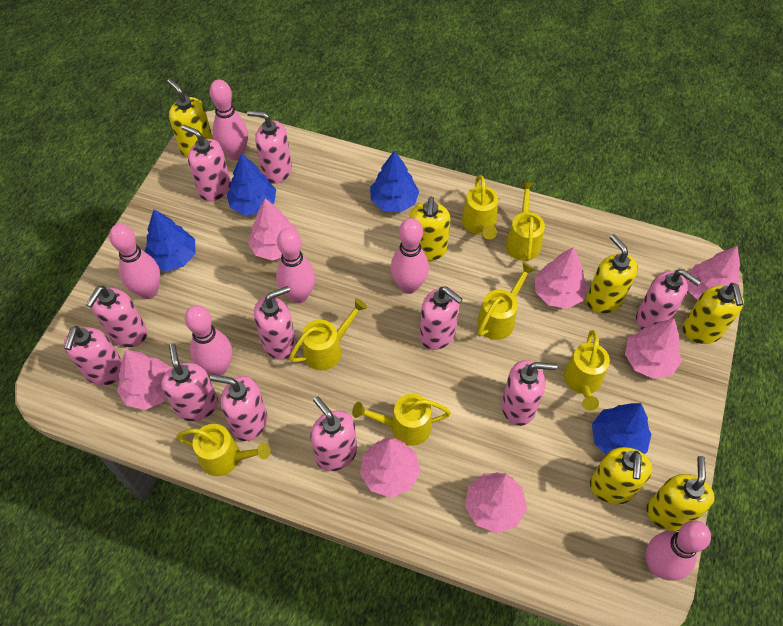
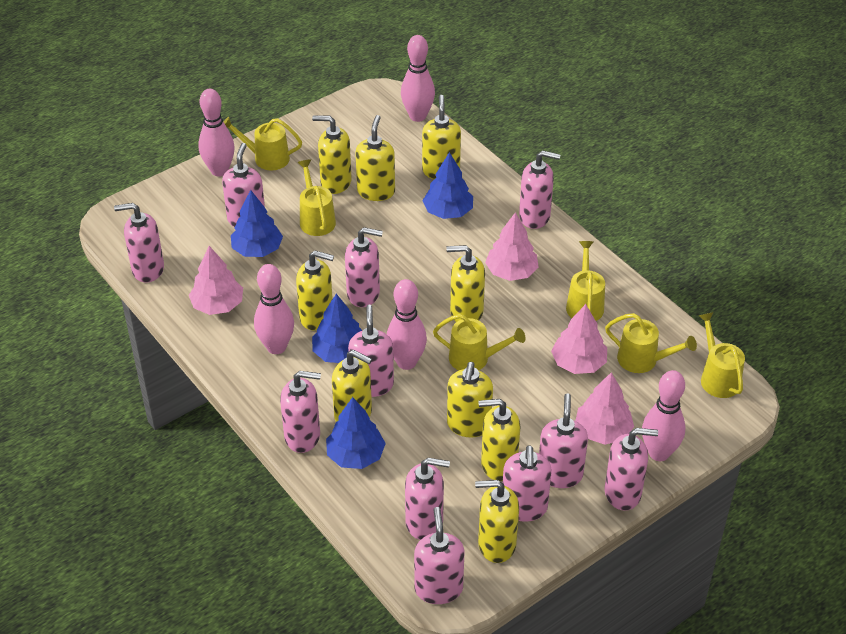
pink bowling pin: [109,224,160,299] [185,305,232,376] [209,80,248,161] [276,228,315,303] [390,218,429,294] [646,520,711,581] = 6 -> [198,89,235,177] [254,264,294,354] [387,279,427,370] [401,35,435,122] [642,370,685,461] = 5
pink tree: [117,350,172,410] [248,198,298,261] [360,438,421,498] [465,472,527,533] [535,247,588,309] [625,318,682,379] [686,246,740,300] = 7 -> [189,246,243,315] [485,212,539,281] [551,304,607,374] [575,372,634,445] = 4
yellow soap dispenser: [167,79,213,157] [409,197,450,261] [586,234,638,314] [590,447,652,504] [646,456,715,531] [682,283,744,344] = 6 -> [296,251,334,330] [312,115,352,194] [332,350,372,422] [355,115,395,201] [422,95,461,179] [446,245,485,322] [447,362,493,437] [475,480,519,563] [478,399,520,481] = 9
yellow watering can: [176,424,270,476] [289,298,367,370] [352,393,451,446] [462,175,498,239] [477,262,536,340] [506,182,545,261] [564,330,610,411] = 7 -> [224,117,302,170] [298,159,336,236] [433,314,526,370] [566,241,605,321] [605,313,697,373] [699,312,745,398] = 6

